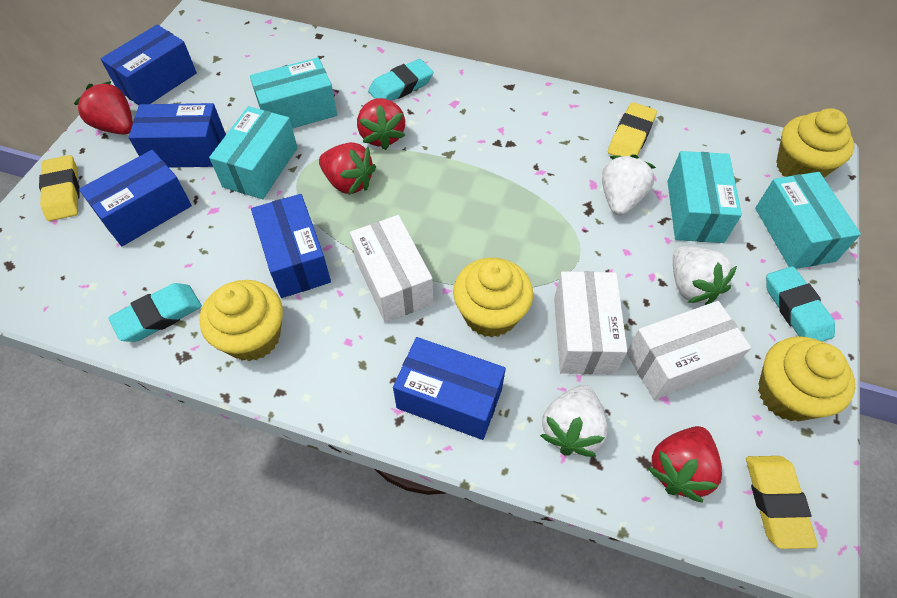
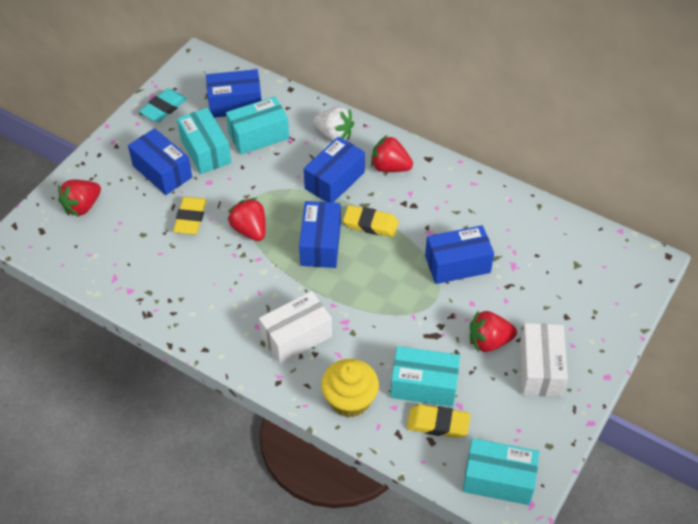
turquoise eraser: [109,283,202,342] [368,59,433,101] [766,266,835,342] = 3 -> [139,88,187,122] = 1
white box: [350,215,433,323] [554,271,627,375] [627,301,751,400] = 3 -> [259,291,332,364] [520,323,568,397] = 2
white strawberry: [540,385,608,457] [602,154,656,215] [673,246,737,305] = 3 -> [314,107,354,141] = 1
yellow cupcake: [199,280,283,361] [453,258,533,338] [758,336,855,422] [776,108,854,178] = 4 -> [321,359,379,418] = 1

